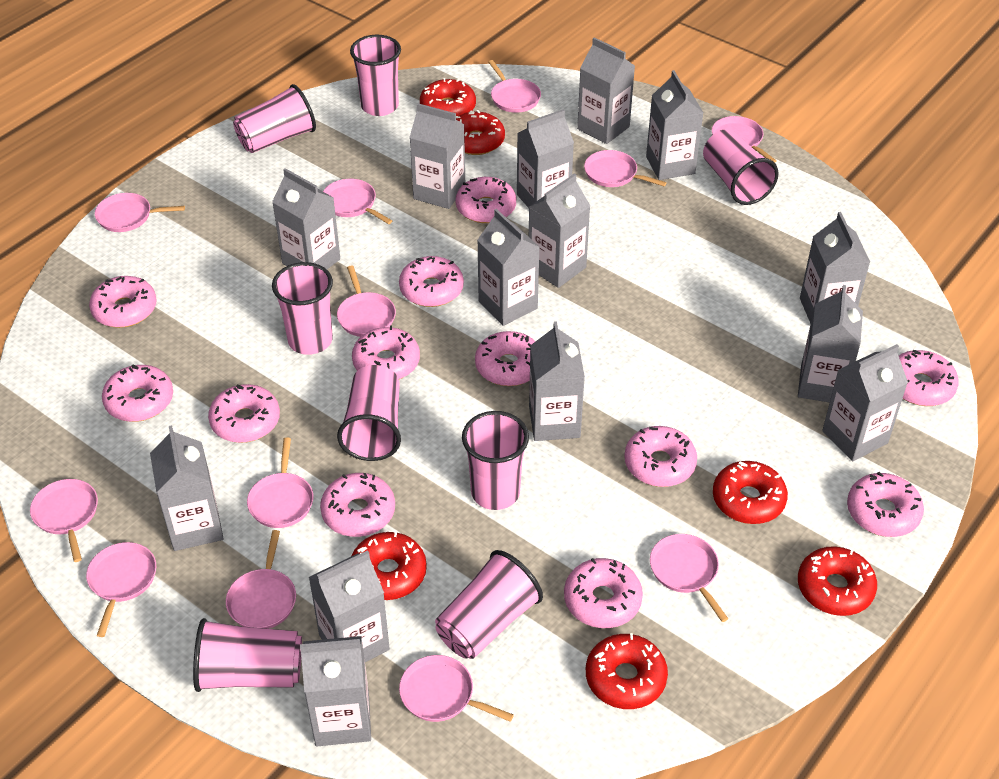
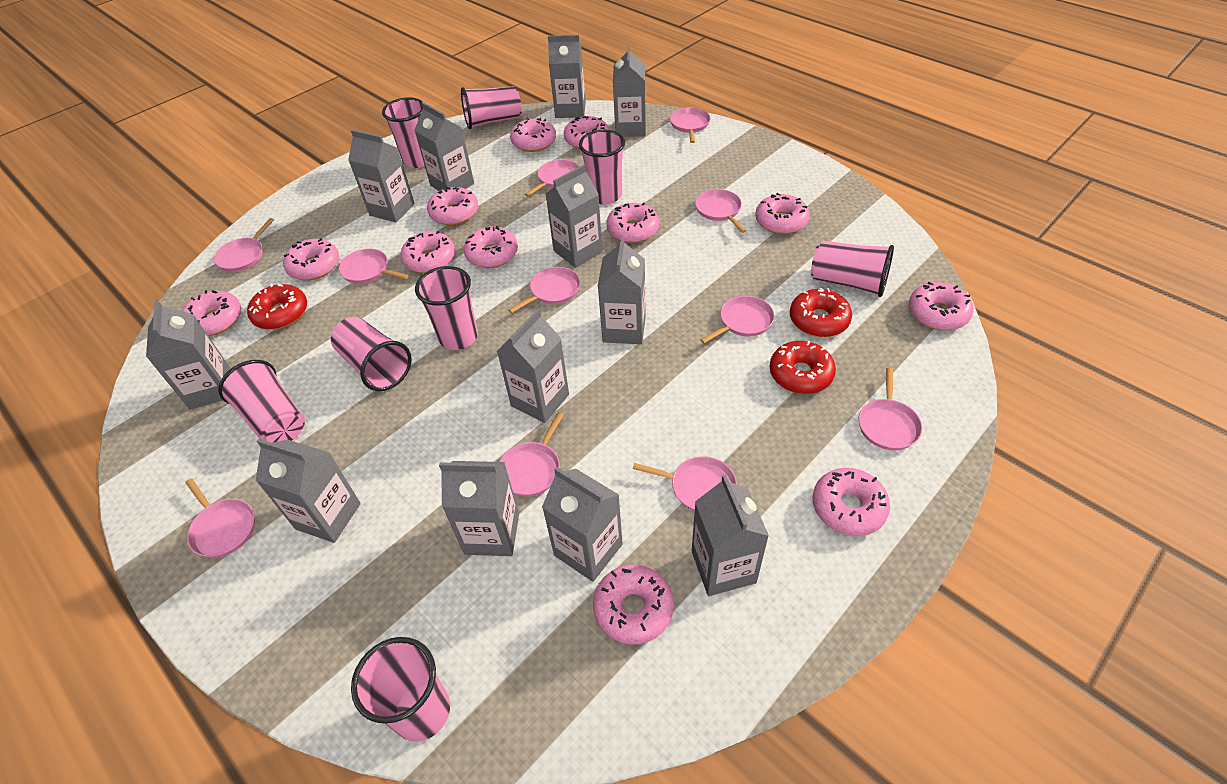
grey carton: [150,425,224,551] [272,168,340,269] [300,636,371,746] [309,550,390,662] [409,103,465,209] [477,209,539,326] [517,109,574,208] [529,173,590,288] [529,321,585,441] [577,37,635,144] [646,70,703,180] [798,285,863,402] [800,212,870,324] [822,344,908,461] = 14 -> [146,300,231,410] [256,439,361,543] [348,130,415,222] [414,102,474,191] [439,461,519,556] [497,309,569,423] [542,467,623,582] [546,164,603,268] [548,35,586,118] [598,236,646,344] [613,45,646,137] [692,475,769,596] = 12
pink pan: [30,479,98,562] [86,542,156,637] [95,193,185,232] [226,530,296,629] [247,438,313,528] [323,179,392,224] [337,265,396,337] [399,655,514,722] [488,60,541,113] [584,150,667,187] [650,534,728,622] [712,116,776,163] = 12 -> [185,478,255,558] [214,218,274,272] [339,248,409,284] [500,412,564,497] [508,267,580,313] [525,159,579,197] [633,456,737,511] [670,107,710,143] [695,189,746,233] [700,296,774,343] [859,368,922,450] = 11
red donut: [352,531,427,600] [420,78,476,116] [456,110,505,155] [586,633,668,709] [713,461,788,524] [798,546,877,616] = 6 -> [247,283,307,330] [769,341,836,394] [790,288,852,337] = 3

